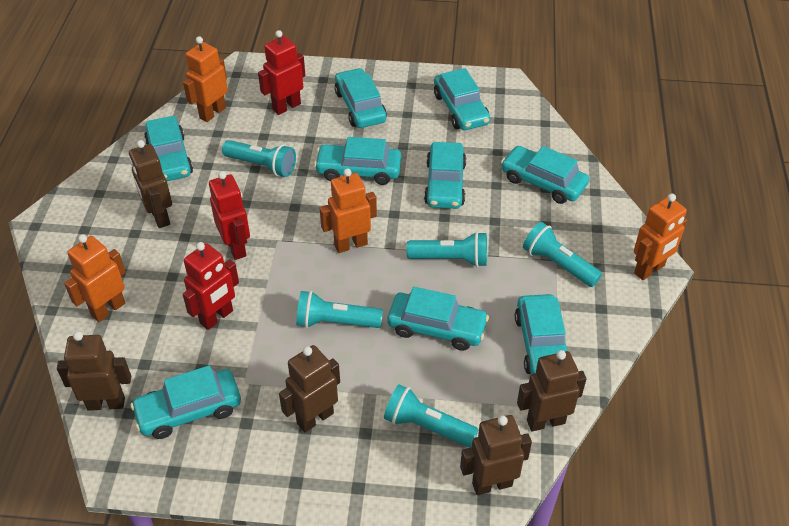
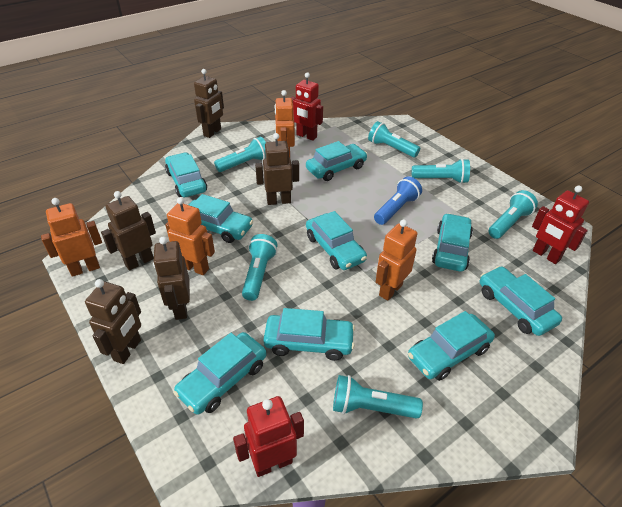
blue flashlight: none = 0 -> [374,176,422,225] = 1
turquoise flashlight: [222,140,296,177] [296,291,383,328] [384,384,479,447] [407,232,487,267] [523,222,602,287] = 5 -> [214,137,266,172] [242,234,278,301] [333,375,423,419] [368,121,420,158] [412,159,470,184] [488,190,538,239] = 6

